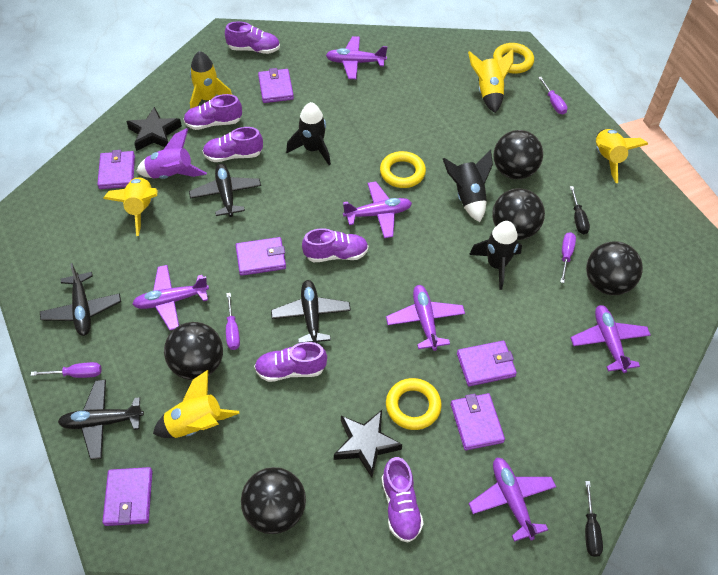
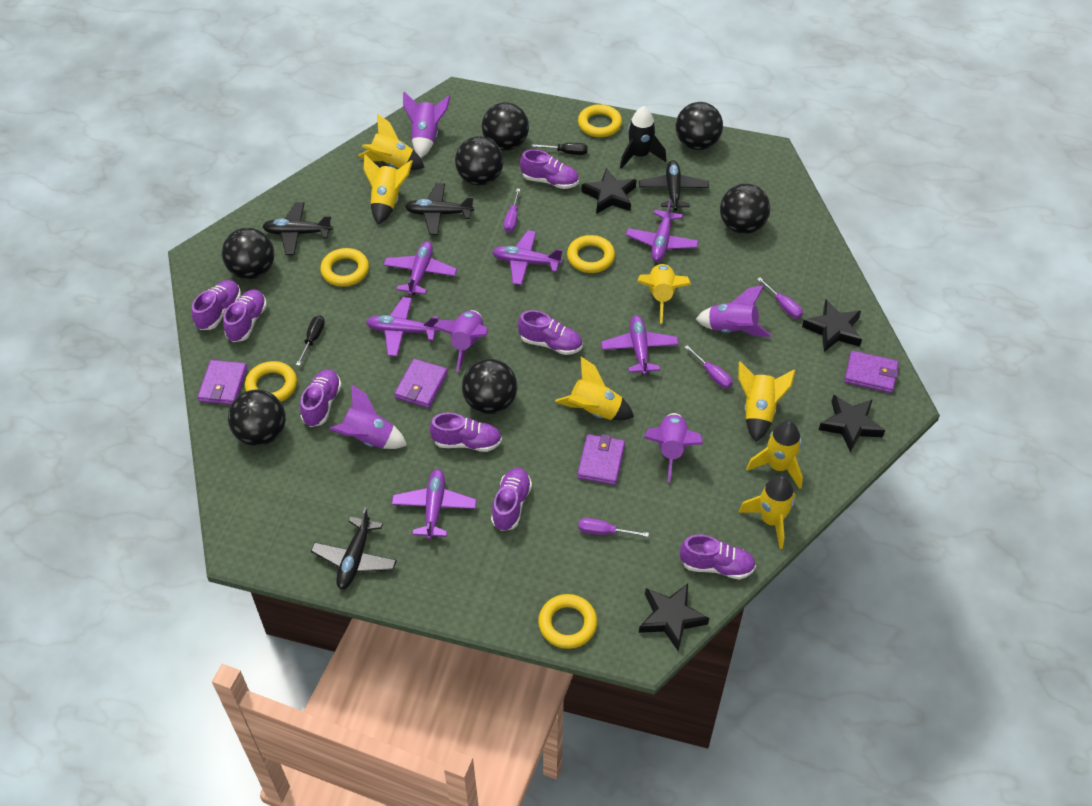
black ball: [164,322,223,380] [241,467,306,534] [492,188,545,240] [494,130,543,179] [586,241,643,295] = 5 -> [222,228,274,279] [228,389,286,446] [455,136,504,185] [462,359,518,414] [482,102,529,151] [676,102,723,150] [720,183,770,234] = 7
black rocket: [286,102,331,165] [443,150,493,222] [469,221,522,290] = 3 -> [620,106,666,169] = 1
black star: [126,107,182,151] [334,410,402,477] = 2 -> [581,168,636,214] [639,584,709,651] [802,300,862,352] [819,395,885,452] = 4
purple rocket: [136,128,207,179] = 1 -> [329,384,407,449] [403,92,451,158] [432,310,488,372] [644,413,703,482] [696,285,771,337] = 5
purple shoe: [183,94,242,130] [203,127,263,162] [225,21,280,54] [254,342,327,382] [302,228,369,262] [382,457,424,543] = 6 -> [192,280,241,330] [223,290,267,342] [300,369,342,427] [429,413,502,452] [491,468,532,531] [518,310,582,355] [520,149,579,189] [680,534,756,580] = 8
purple wallet: [97,150,135,189] [102,467,153,526] [236,237,286,276] [258,68,294,103] [451,393,505,450] [457,341,517,386] = 6 -> [198,360,247,405] [394,359,448,408] [577,434,625,485] [844,351,899,393] = 4
yellow ring: [380,151,426,188] [386,378,442,430] [493,43,534,74] = 3 -> [245,361,297,402] [320,248,369,287] [538,594,597,649] [567,235,615,273] [578,104,622,137] = 5
yellow rocket: [103,177,158,236] [153,370,239,438] [190,51,232,109] [468,49,514,113] [596,129,648,183] = 5 -> [358,114,425,170] [363,155,413,225] [555,357,634,420] [637,264,691,323] [738,362,796,442] [738,475,796,549] [746,421,803,489] = 7

